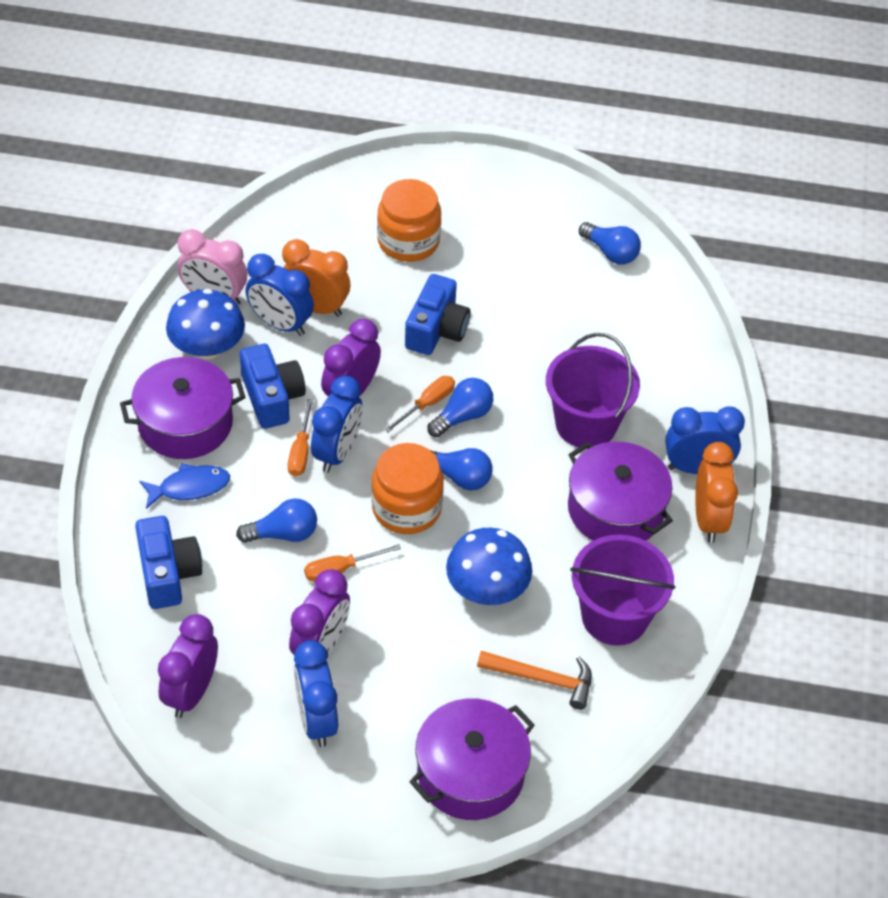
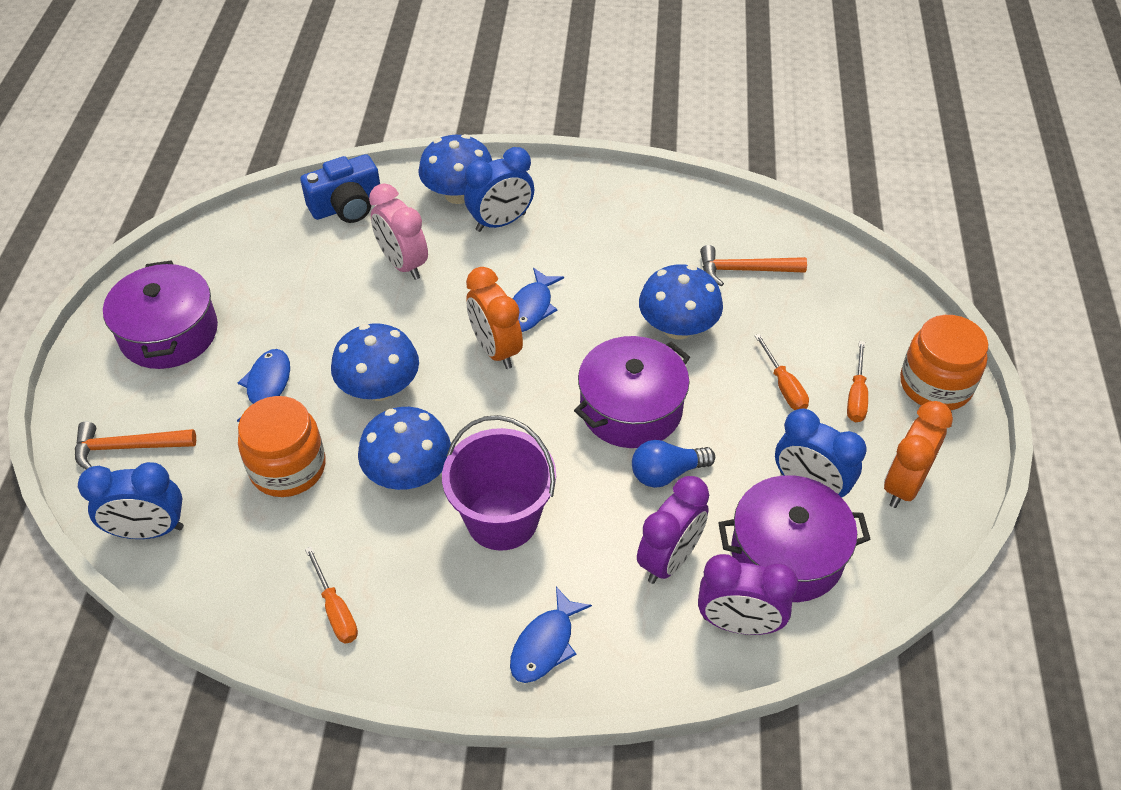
blue camera: [135,516,202,609] [240,344,306,429] [405,274,470,355] = 3 -> [300,154,380,223] = 1
blue clock: [246,254,314,336] [294,640,338,747] [311,376,362,473] [665,407,745,474] = 4 -> [78,462,184,539] [464,147,534,232] [775,409,866,498] = 3
blue fish: [139,463,230,509] = 1 -> [237,349,290,422] [510,587,592,683] [513,268,564,332] = 3
blue light bulb: [236,498,317,543] [427,378,493,437] [430,448,493,490] [579,222,641,265] = 4 -> [632,440,715,488] = 1
blue mushroom: [166,289,245,360] [446,528,532,605] = 2 -> [331,323,419,401] [358,407,451,490] [418,134,492,204] [639,264,723,340] = 4
orange hammer: [477,651,592,710] = 1 -> [75,422,196,469] [700,245,807,286] = 2
purple bucket: [546,333,640,449] [570,535,676,646] = 2 -> [442,415,556,551] = 1
purple clock: [158,614,218,718] [289,569,350,655] [321,319,381,397] = 3 -> [637,476,709,584] [698,554,798,635] = 2

